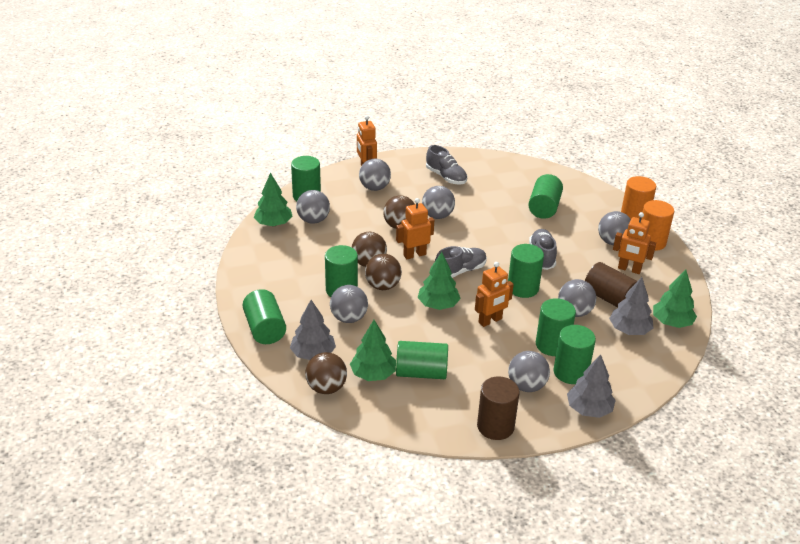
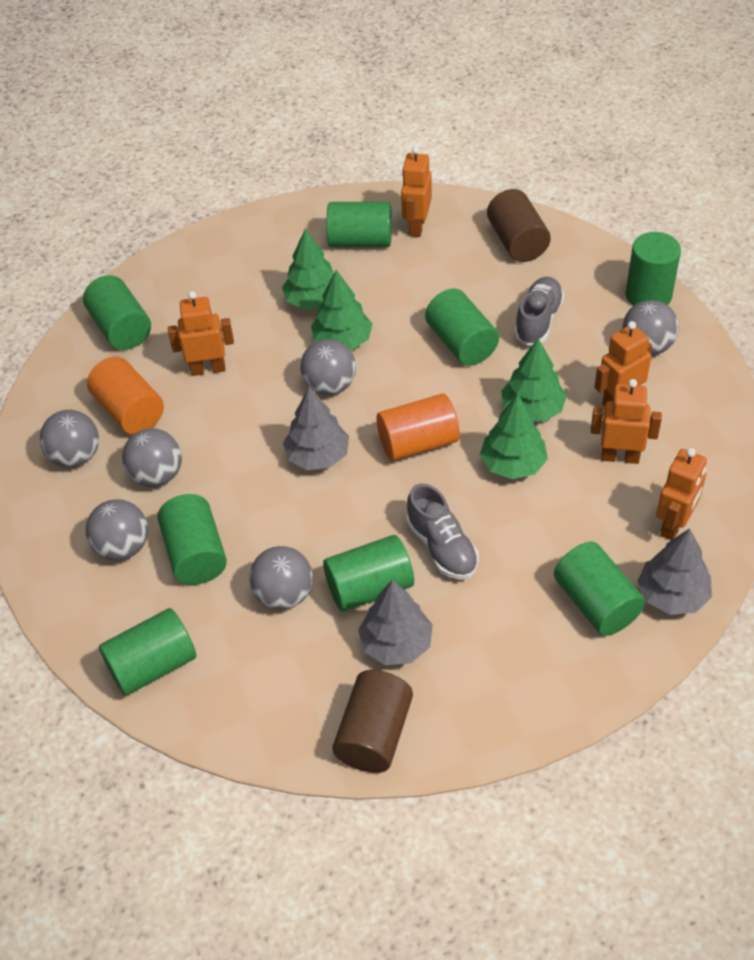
brown ball: [305,352,347,394] [352,232,387,267] [365,254,402,290] [383,195,414,229] = 4 -> none = 0
grey ball: [296,190,330,224] [330,285,368,323] [359,159,391,191] [422,186,455,219] [508,351,550,392] [558,279,596,317] [598,211,631,245] = 7 -> [40,410,99,468] [86,499,148,561] [122,428,182,487] [249,546,313,610] [300,339,356,395] [622,300,679,355] = 6
grey shoe: [426,145,467,185] [435,246,487,278] [529,229,557,270] = 3 -> [406,483,478,580] [514,277,564,346] = 2
orange robot: [357,115,377,166] [396,198,434,259] [475,262,514,327] [613,212,656,274] = 4 -> [168,291,234,376] [401,147,432,237] [591,379,662,464] [594,321,652,407] [656,448,707,540] = 5

